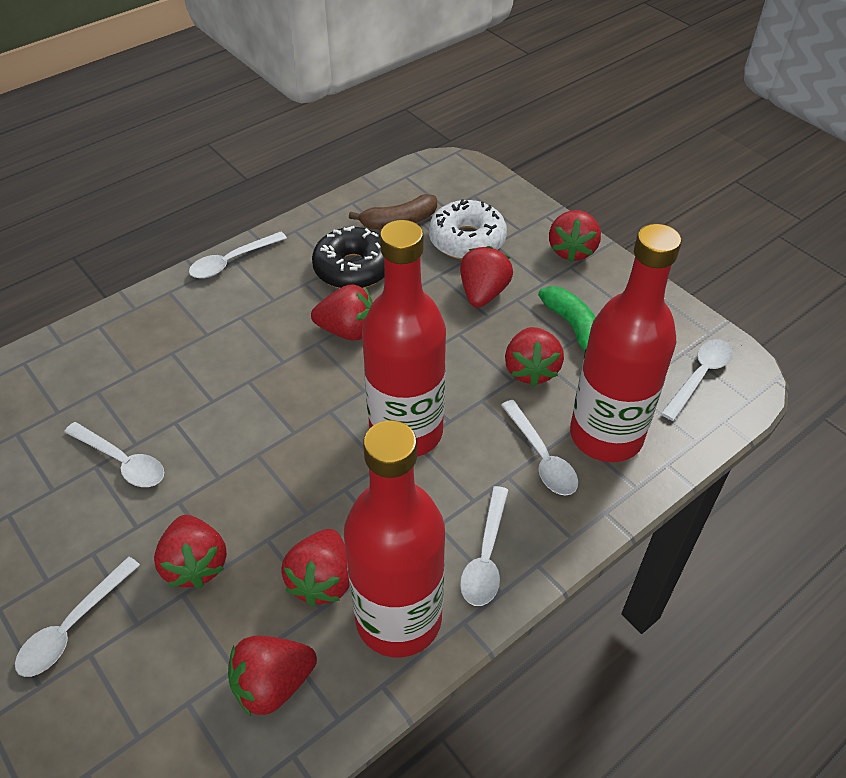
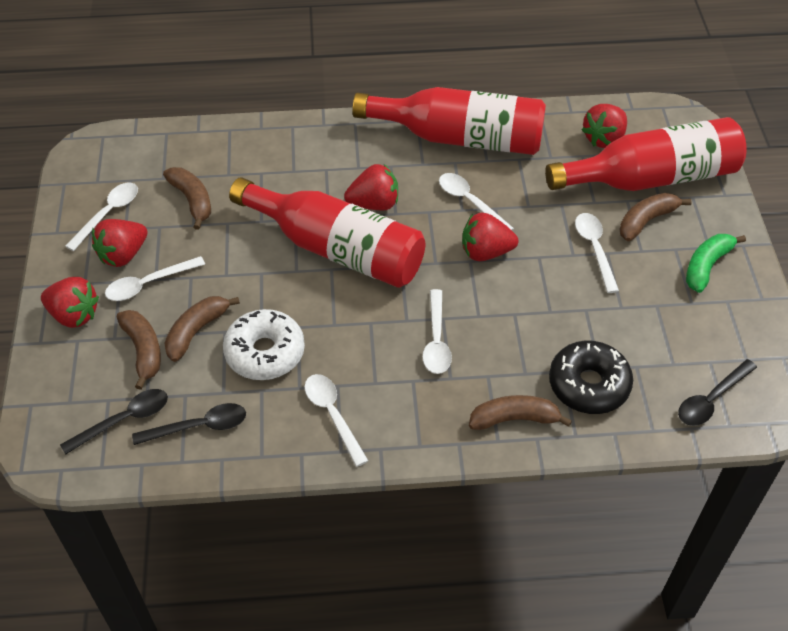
black spoon: none = 0 -> [60,389,168,455] [132,403,246,445] [678,359,757,426] = 3
brown banana: [349,194,437,230] = 1 -> [117,310,161,390] [163,167,211,230] [165,296,240,362] [469,395,572,430] [619,193,692,241] = 5
red strawberry: [154,515,227,588] [228,636,317,716] [281,529,350,606] [311,284,373,340] [460,246,513,308] [505,327,564,387] [549,210,601,262] = 7 -> [41,277,99,328] [92,219,148,267] [344,164,398,211] [462,212,518,261] [582,104,627,148] = 5

